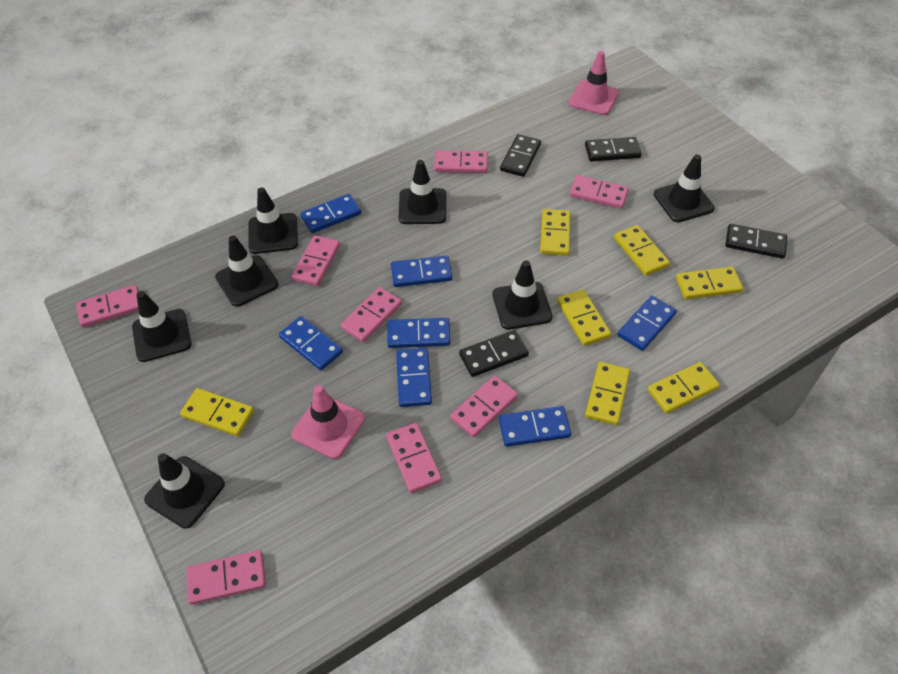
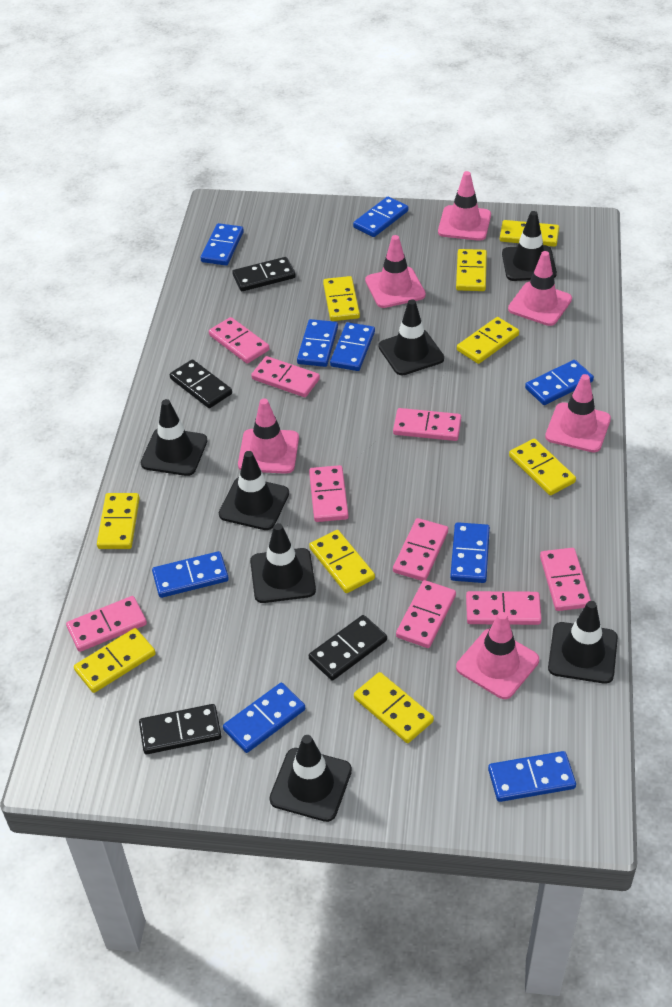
blue domino: [279,316,343,370] [300,194,361,233] [387,318,450,348] [391,256,452,287] [396,348,432,407] [499,406,571,447] [617,296,677,351] = 7 -> [152,551,229,598] [201,223,244,265] [223,683,305,753] [297,319,338,367] [330,322,375,371] [353,196,408,237] [450,522,490,583] [488,751,576,802] [525,360,594,405] = 9
pink domino: [76,285,139,327] [186,550,266,605] [291,235,340,286] [340,287,402,342] [386,423,442,493] [434,150,488,173] [450,375,518,438] [569,175,629,208] = 8 -> [66,596,147,652] [209,317,269,364] [251,356,320,397] [309,465,348,522] [393,408,461,441] [393,518,448,581] [396,580,456,648] [466,591,542,625] [540,548,591,611] = 9
pink traffic cone: [291,385,365,459] [569,51,619,115] = 2 -> [238,399,299,474] [365,235,426,308] [438,171,491,241] [456,612,539,699] [508,251,572,326] [545,374,611,452] = 6
yellow domino: [180,388,254,436] [540,209,570,256] [557,289,611,346] [585,362,630,425] [614,225,670,276] [648,362,720,414] [676,267,743,299] = 7 -> [74,628,156,693] [97,493,140,549] [309,530,375,593] [323,276,360,321] [354,672,434,743] [456,249,487,291] [457,317,519,364] [500,220,559,247] [509,438,576,495] = 9

